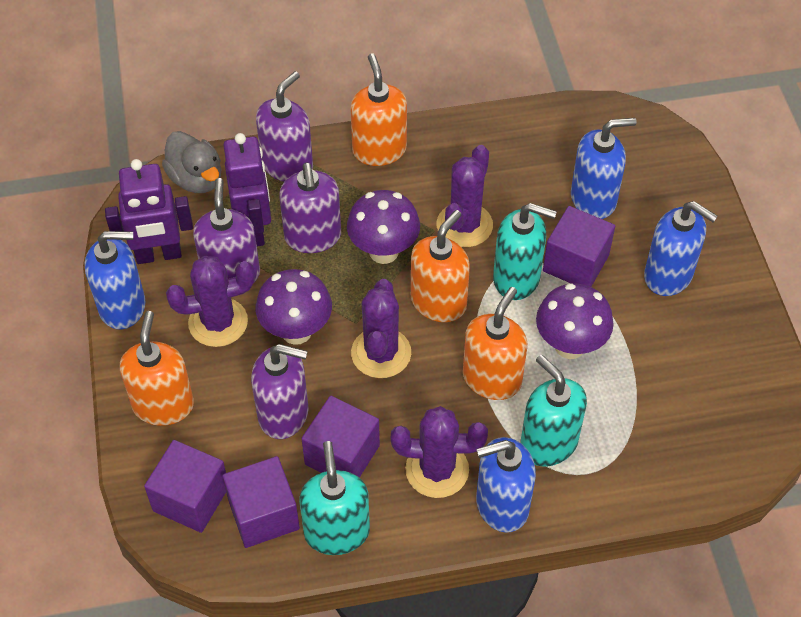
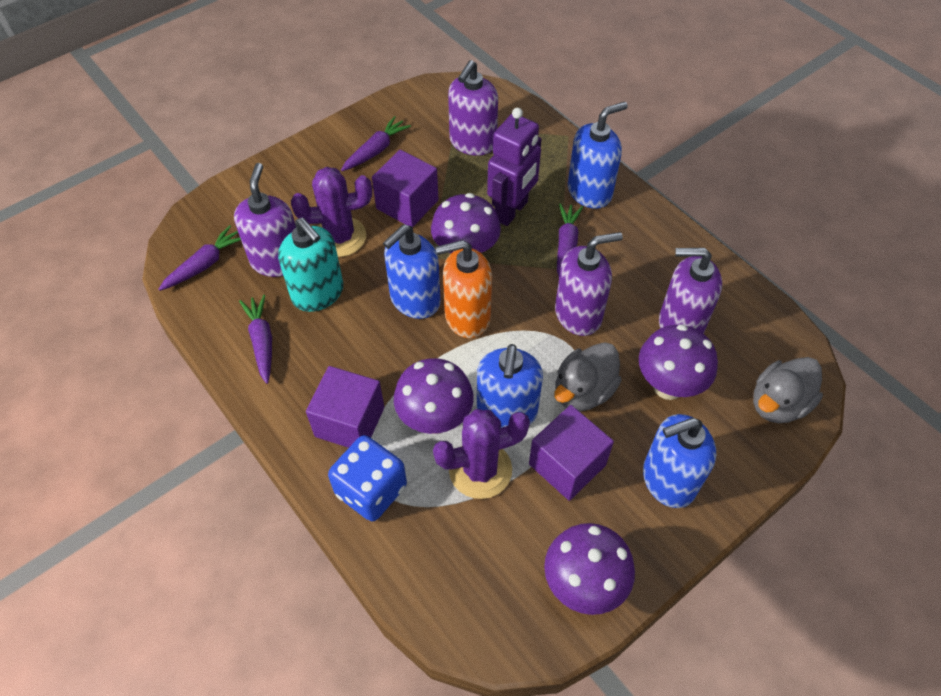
blue dice: none = 0 -> [328,435,407,521] = 1
grey duck: [162,131,221,193] = 1 -> [554,342,622,411] [753,357,823,423] = 2
orange soap dispenser: [120,311,194,426] [350,53,407,166] [411,210,470,322] [463,287,527,400] = 4 -> [435,240,492,338] = 1
purple cactus: [166,256,255,347] [351,279,411,378] [391,406,488,498] [437,145,493,247] = 4 -> [291,167,372,257] [433,409,530,499] = 2
purple carrot: none = 0 -> [158,225,241,291] [239,295,272,384] [341,116,411,171] [557,203,583,276] = 4
purple cube: [144,440,226,533] [223,456,300,548] [301,396,380,478] [543,206,615,287] = 4 -> [306,366,384,448] [372,150,439,227] [529,405,614,501] = 3
purple mushroom: [256,269,332,345] [347,190,420,264] [536,283,614,359] = 3 -> [394,358,474,434] [431,193,501,253] [544,523,635,615] [639,324,718,400] = 4
purple robot: [105,159,193,264] [223,133,271,246] = 2 -> [487,108,541,226] = 1
turquoise soap dispenser: [299,441,370,555] [493,203,557,300] [520,355,587,467] = 3 -> [278,218,343,312] = 1

